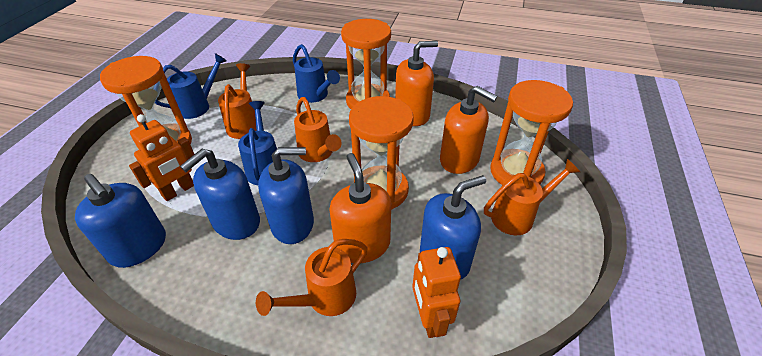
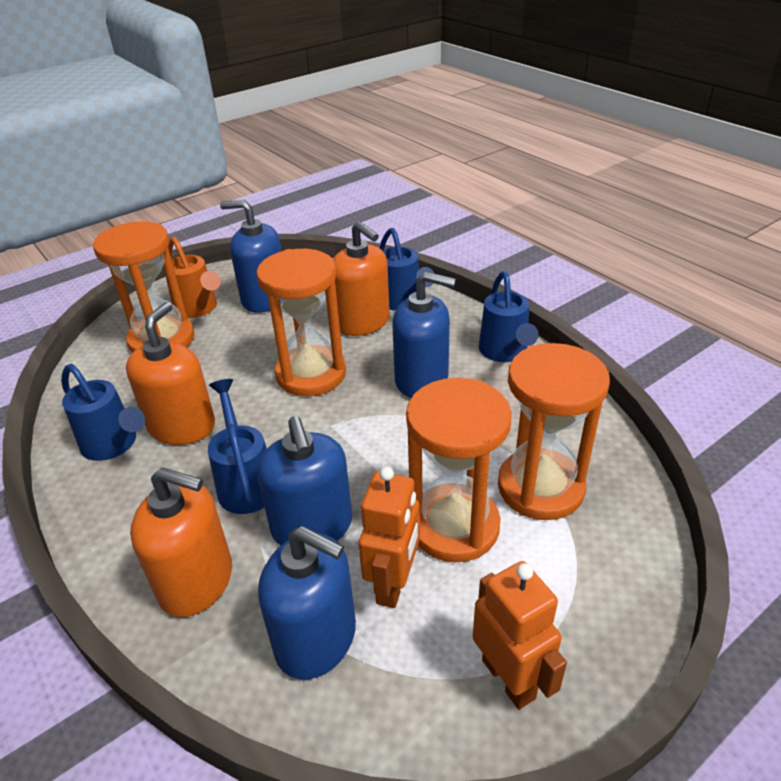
blue watering can: [155,53,227,119] [238,101,277,185] [293,44,340,103] = 3 -> [61,364,145,461] [208,379,267,514] [380,228,434,311] [479,271,538,362] = 4
orange watering can: [218,63,257,139] [256,239,368,316] [294,97,342,162] [484,159,580,235] = 4 -> [165,237,221,318] = 1

